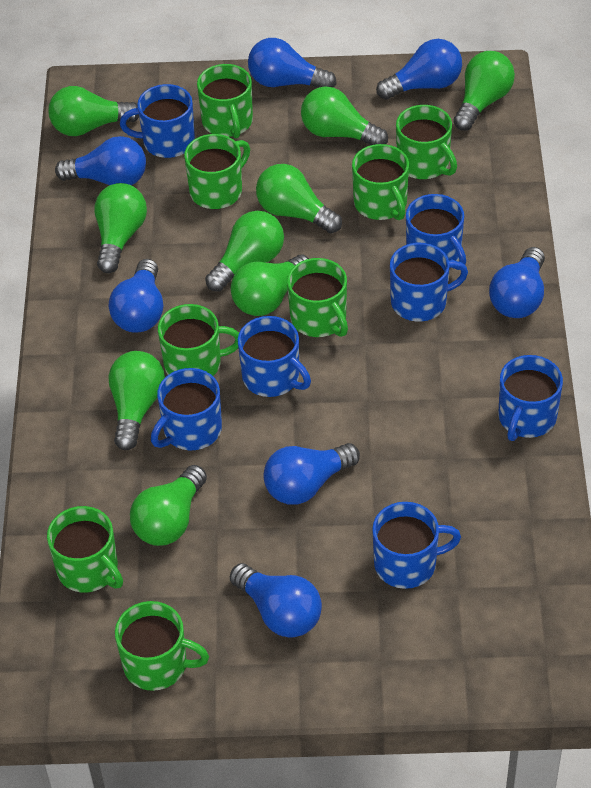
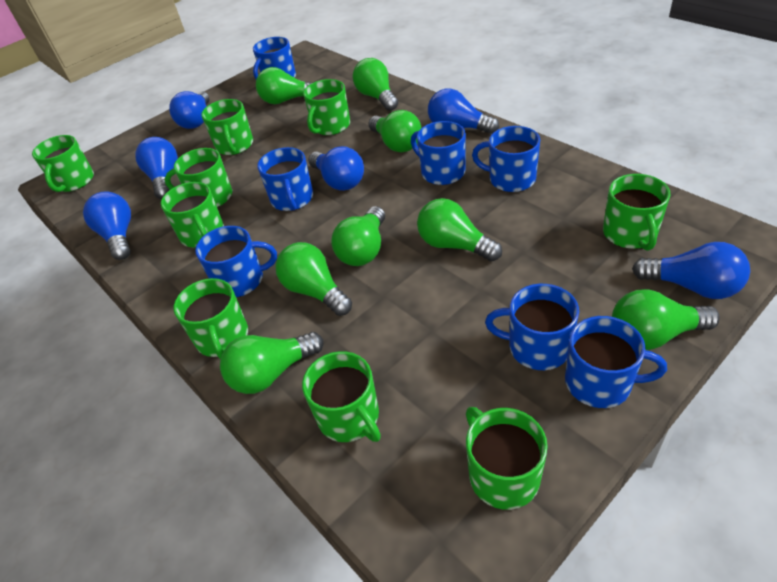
blue light bulb: [55,136,146,185] [108,259,163,333] [230,563,322,637] [248,38,337,88] [263,443,360,505] [376,39,462,100] [489,247,545,318] = 7 -> [83,192,131,260] [135,137,178,199] [169,91,209,129] [308,146,364,191] [428,89,499,134] [632,242,750,299] = 6
green light bulb: [48,86,139,136] [94,183,147,273] [108,351,165,450] [130,465,207,546] [205,211,284,292] [231,255,309,316] [256,164,342,233] [301,86,388,145] [453,51,515,131] = 9 -> [220,332,323,394] [256,67,312,104] [275,242,352,316] [331,206,385,266] [353,58,398,111] [368,110,421,152] [417,198,502,262] [612,289,720,350] = 8
green mug: [47,506,123,593] [115,601,209,691] [158,304,239,376] [184,134,250,209] [197,64,253,138] [287,258,348,337] [352,144,409,220] [396,105,457,179] = 8 -> [32,135,94,192] [161,182,224,248] [165,148,232,207] [174,278,248,359] [201,99,253,155] [302,351,381,442] [303,79,350,135] [466,407,548,510] [603,174,670,251] = 9

